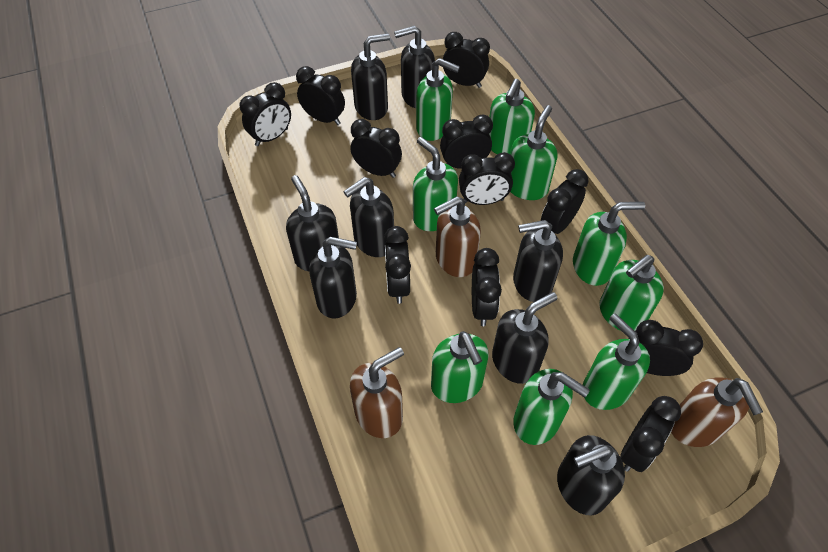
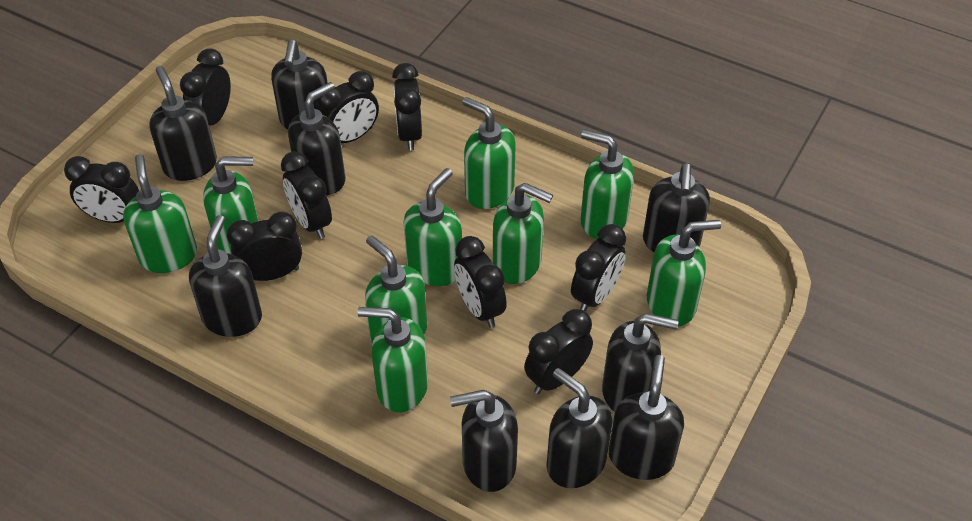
black clock: [239,82,291,146] [296,66,345,125] [351,119,402,178] [384,226,411,304] [440,114,493,169] [443,32,490,88] [459,152,515,205] [472,248,502,326] [541,169,589,234] [620,396,681,472] [628,320,703,376] = 11 -> [64,156,139,223] [180,48,231,126] [227,212,302,281] [281,151,332,239] [316,71,379,143] [392,63,422,150] [454,236,507,328] [524,309,593,394] [571,224,626,312] = 9
black soap dispenser: [286,175,339,271] [309,237,357,318] [343,177,394,257] [351,33,390,120] [394,25,435,108] [492,292,558,384] [513,220,563,302] [557,435,625,515] = 8 -> [149,66,217,181] [189,215,262,337] [271,39,328,130] [288,82,346,195] [450,390,518,492] [546,368,612,488] [602,313,678,412] [609,355,684,480] [643,163,710,252] = 9
brown soap dispenser: [350,347,404,438] [434,196,481,277] [671,378,763,447] = 3 -> none = 0

